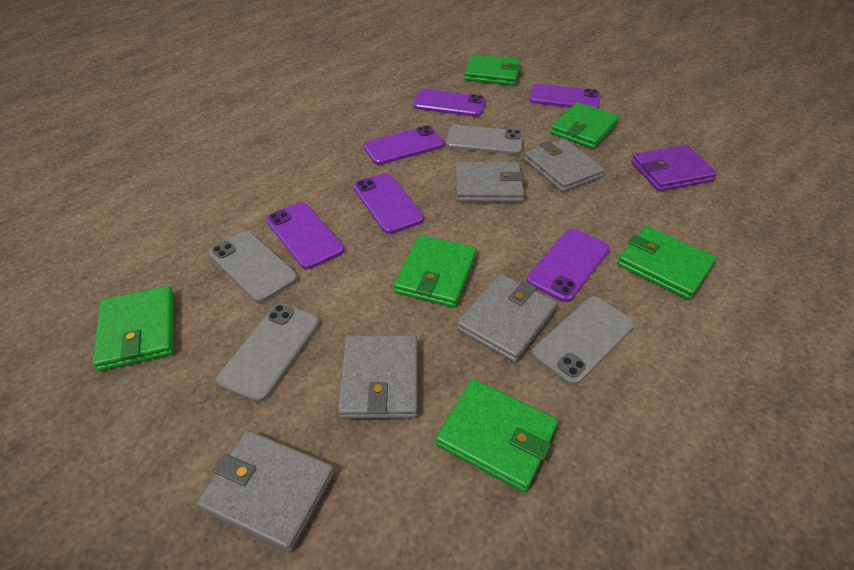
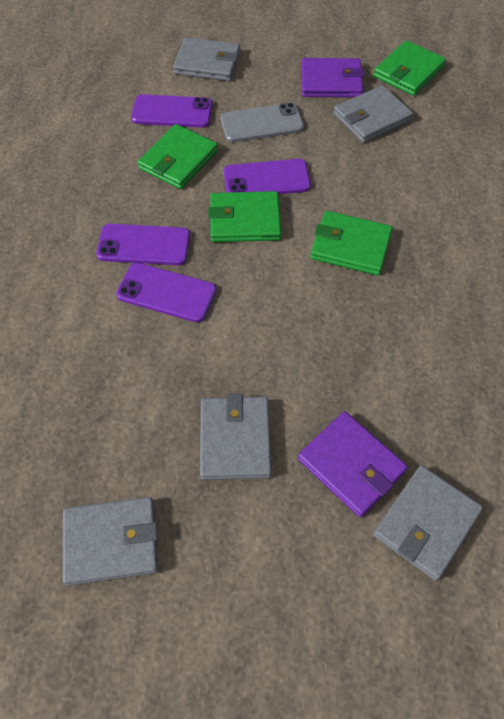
green wallet: [92,286,174,371] [394,235,477,308] [436,379,558,492] [465,54,521,86] [550,102,619,149] [617,226,716,300] = 6 -> [138,124,218,189] [208,191,281,242] [310,211,393,276] [374,40,446,96] = 4
grey phone: [209,231,298,303] [216,304,320,403] [446,125,523,155] [532,296,634,385] = 4 -> [221,103,304,142] = 1
purple phone: [266,202,345,269] [353,173,424,234] [363,125,444,165] [413,89,486,117] [527,229,610,302] [529,83,601,109] = 6 -> [96,224,190,265] [116,263,217,323] [131,94,213,128] [224,159,311,194] = 4
purple wallet: [631,145,717,191] = 1 -> [298,411,408,517] [301,58,364,98] = 2

